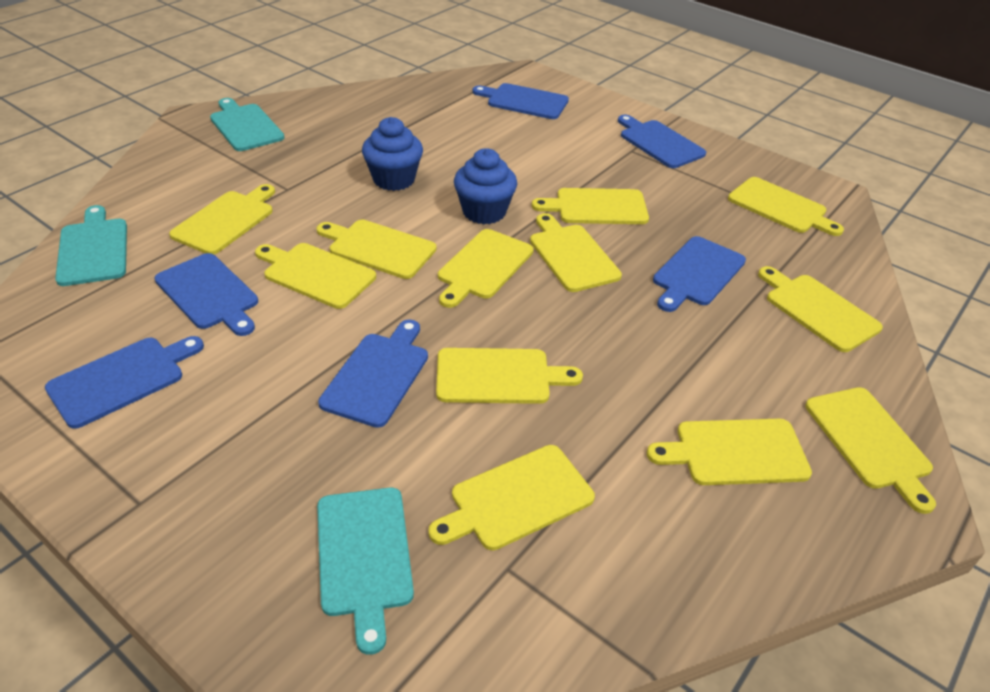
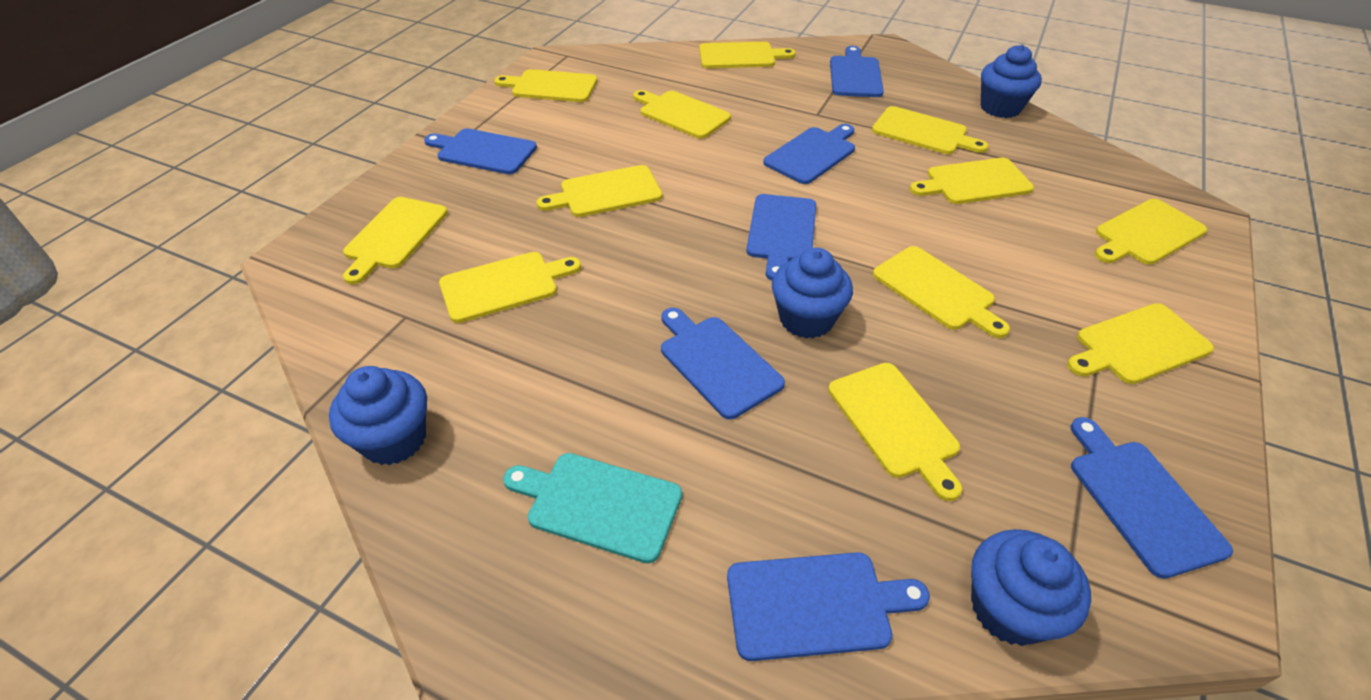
blue cupcake: [362,117,423,191] [454,148,517,224] = 2 -> [329,366,427,465] [772,248,853,339] [971,529,1091,646] [981,45,1042,118] = 4
blue cutting board: [45,336,204,429] [154,253,258,336] [318,319,428,428] [472,83,569,119] [618,115,706,168] [653,236,746,312] = 6 -> [424,129,537,174] [661,308,785,419] [727,552,930,661] [746,194,816,280] [763,124,855,184] [830,46,884,97] [1071,417,1233,579] = 7
turquoise cutting board: [55,205,127,286] [210,98,285,151] [317,488,414,655] = 3 -> [503,453,682,564] = 1

